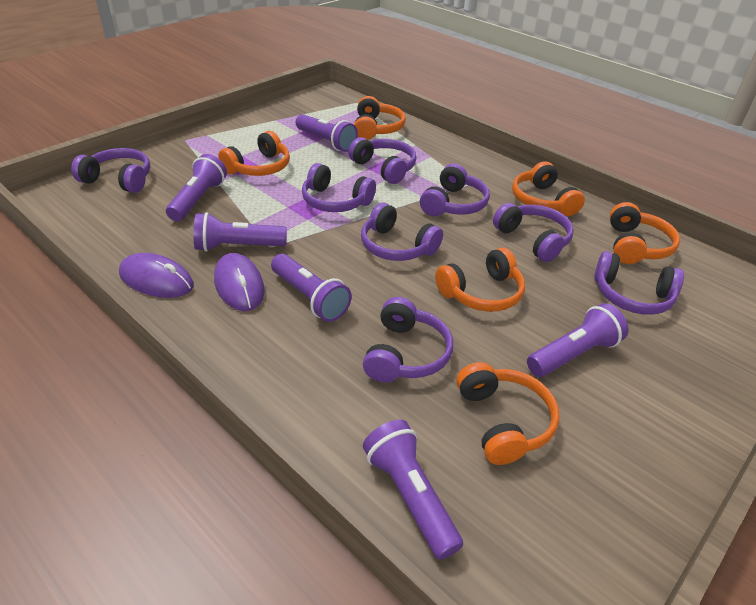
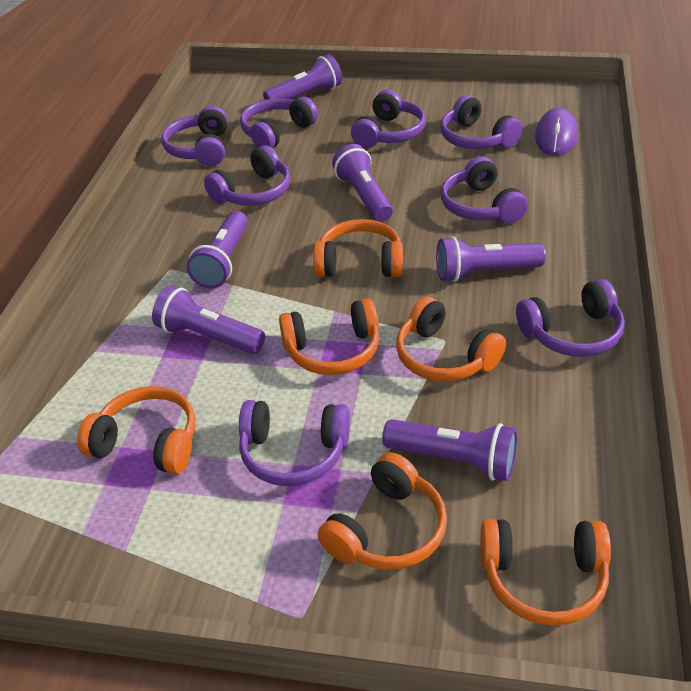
purple mouse: [119,253,194,298] [214,253,265,311] = 2 -> [535,108,578,156] = 1

